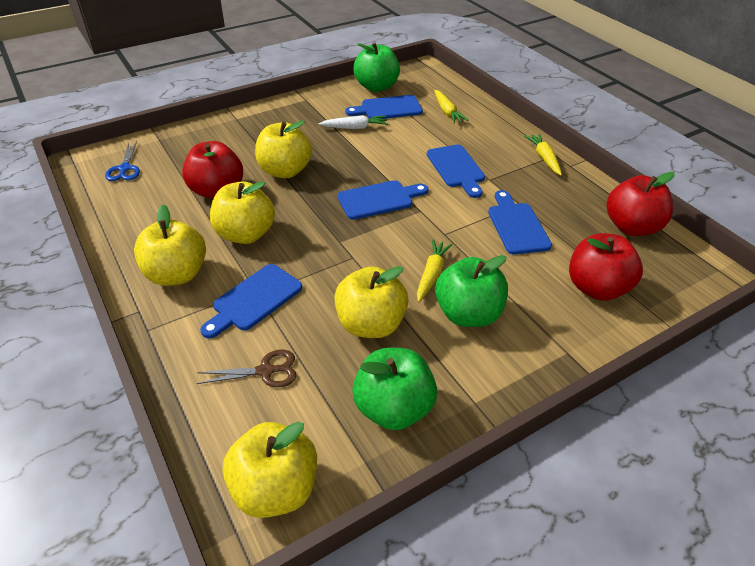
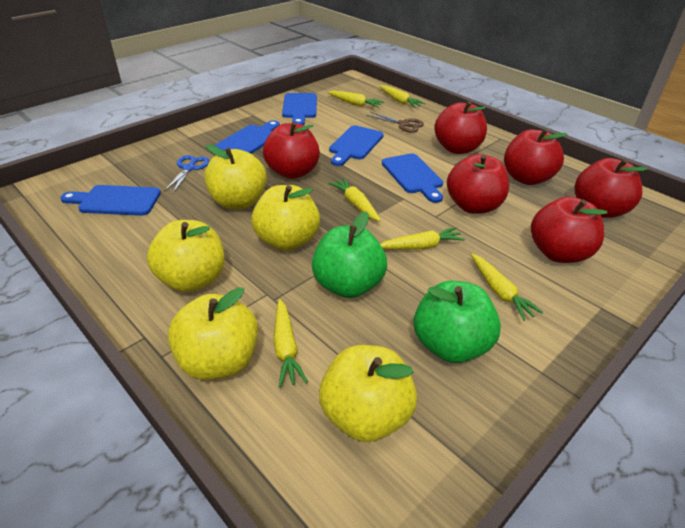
green apple: [352,348,437,430] [353,42,400,92] [435,255,508,327] = 3 -> [312,212,387,298] [414,281,501,363] = 2
red apple: [182,141,243,199] [569,233,643,301] [606,172,675,236] = 3 -> [263,122,320,179] [434,101,487,154] [447,154,509,214] [504,128,568,185] [531,196,607,263] [574,158,648,218] = 6
white carrot: [318,115,388,129] = 1 -> none = 0
yellow carrot: [417,239,453,302] [434,90,469,123] [524,134,562,175] = 3 -> [273,299,308,388] [327,91,384,108] [328,178,381,222] [379,85,425,108] [380,227,465,250] [471,254,543,321] = 6

